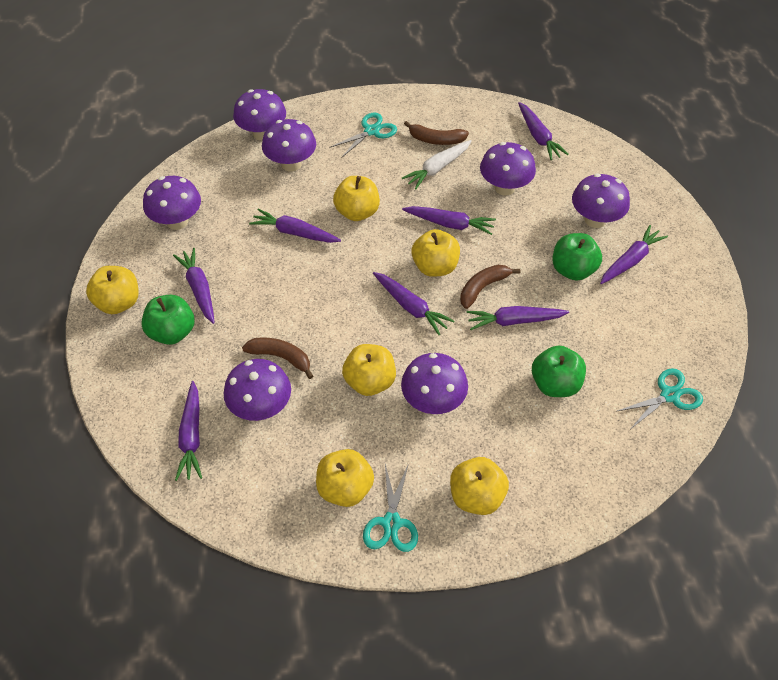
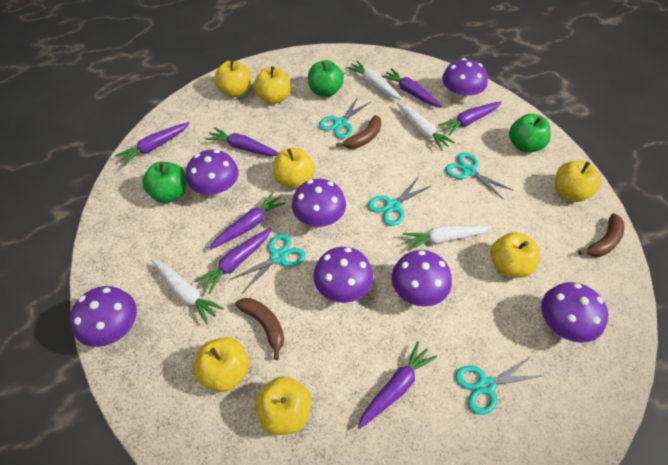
purple carrot: [173,248,215,324] [175,381,202,481] [249,209,341,243] [373,272,455,335] [402,206,496,235] [466,306,569,330] [518,102,569,160] [600,225,668,284] = 8 -> [115,122,190,166] [195,228,272,294] [206,127,279,156] [209,192,286,250] [358,341,437,429] [381,68,442,107] [438,101,502,136] = 7
turquoise scissors: [329,113,397,158] [363,463,418,552] [615,368,703,429] = 3 -> [230,234,306,293] [319,97,371,139] [368,177,431,226] [445,152,513,200] [455,356,545,415] = 5
white carrot: [402,140,472,189] = 1 -> [152,260,224,324] [346,61,402,100] [397,102,455,151] [403,225,492,251] = 4
yellow apple: [86,266,138,314] [316,449,374,507] [333,176,380,221] [342,344,396,396] [412,229,460,277] [450,457,509,515] = 6 -> [194,337,249,392] [214,60,251,97] [254,66,290,104] [255,376,311,435] [273,148,315,188] [491,232,540,278] [555,161,601,202] = 7

